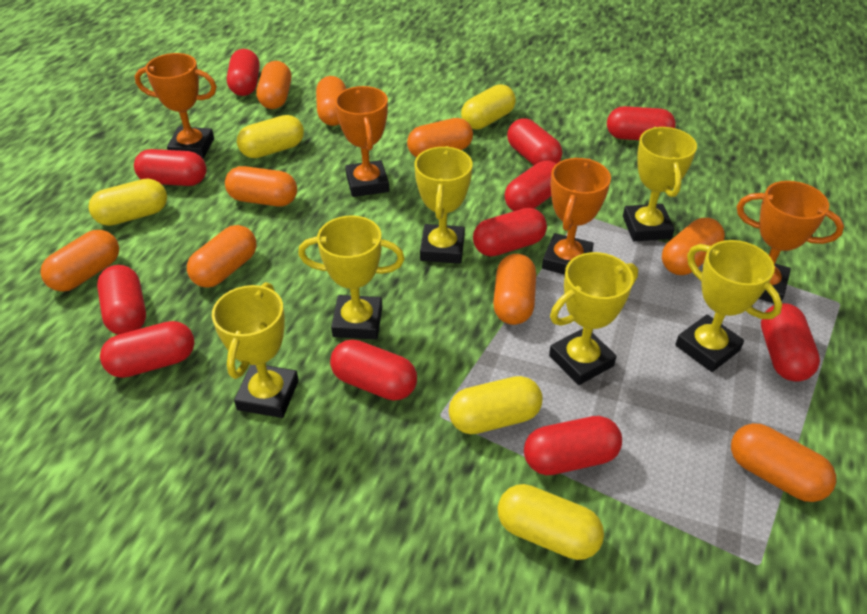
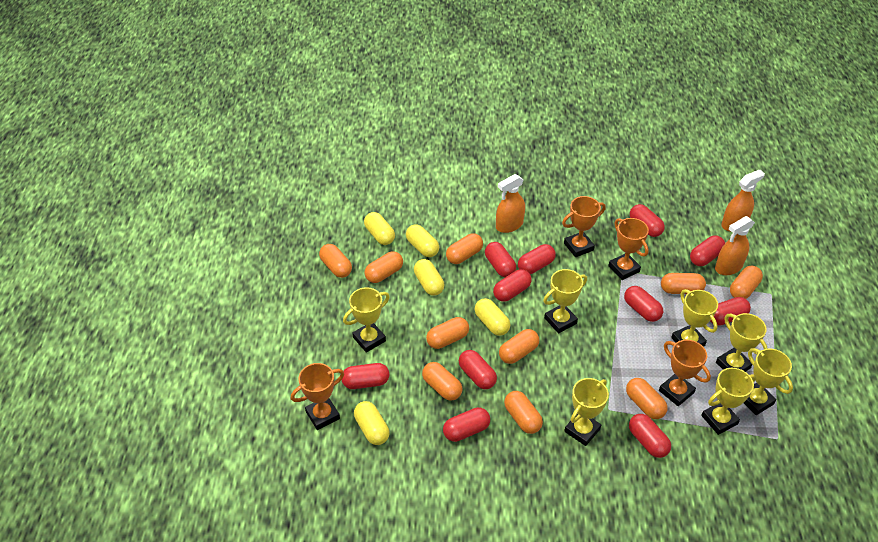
orange capsule: [40,230,119,292] [187,225,257,288] [225,166,297,207] [257,61,291,109] [316,76,346,126] [407,118,473,157] [493,254,536,325] [662,218,725,275] [731,423,836,502] = 9 -> [319,244,352,278] [365,251,403,283] [422,362,462,401] [426,317,469,349] [446,233,483,264] [499,329,539,364] [504,391,543,434] [626,378,668,419] [661,273,706,294] [730,266,763,299] = 10
orange spray bottle: none = 0 -> [496,174,525,233] [715,216,755,275] [721,169,765,232] = 3
yellow trophy: [212,282,299,418] [298,215,405,339] [415,146,473,264] [549,252,638,385] [623,127,697,241] [675,240,782,372] = 6 -> [343,287,390,353] [543,269,587,333] [564,378,609,446] [671,289,718,347] [701,368,756,435] [716,313,768,372] [744,348,793,415] = 7

